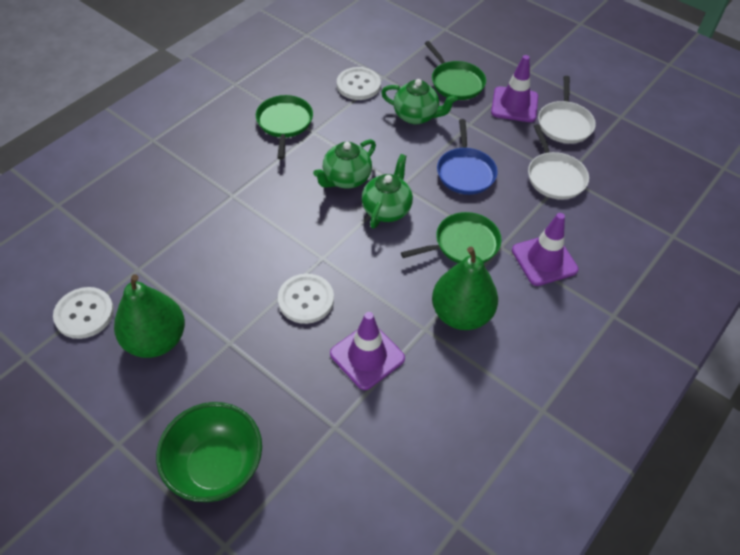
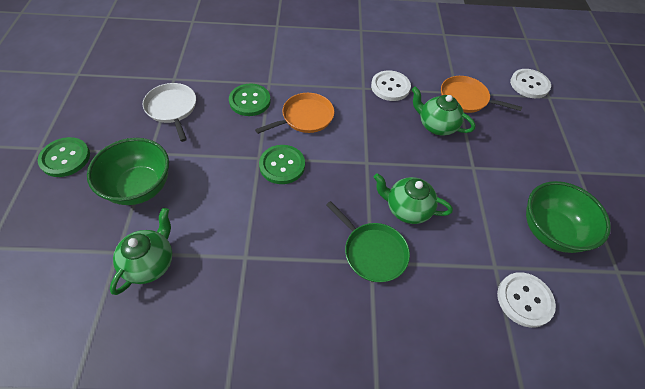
blue pan: [437,119,498,195] = 1 -> none = 0
green bowl: [156,402,262,502] = 1 -> [87,138,169,205] [526,181,611,253] = 2
green button: none = 0 -> [38,137,90,177] [229,83,271,116] [259,145,305,184] = 3
green pan: [256,95,313,159] [401,212,501,263] [424,41,486,100] = 3 -> [326,201,410,282] = 1
green pear: [114,274,185,358] [432,247,498,330] = 2 -> none = 0
orange pan: none = 0 -> [255,93,334,134] [441,76,522,113] = 2
purple traffic cone: [330,312,405,390] [491,55,538,122] [512,213,579,286] = 3 -> none = 0
white pan: [528,124,589,200] [538,76,596,144] = 2 -> [142,83,196,142] = 1

